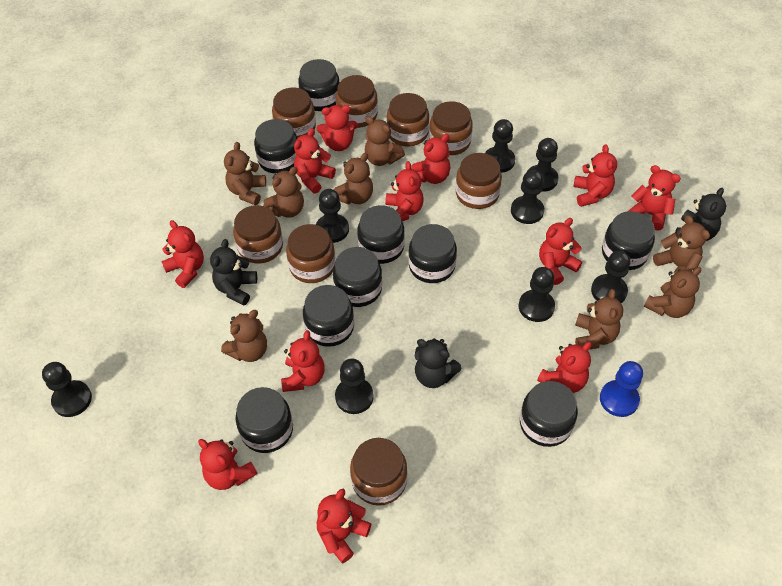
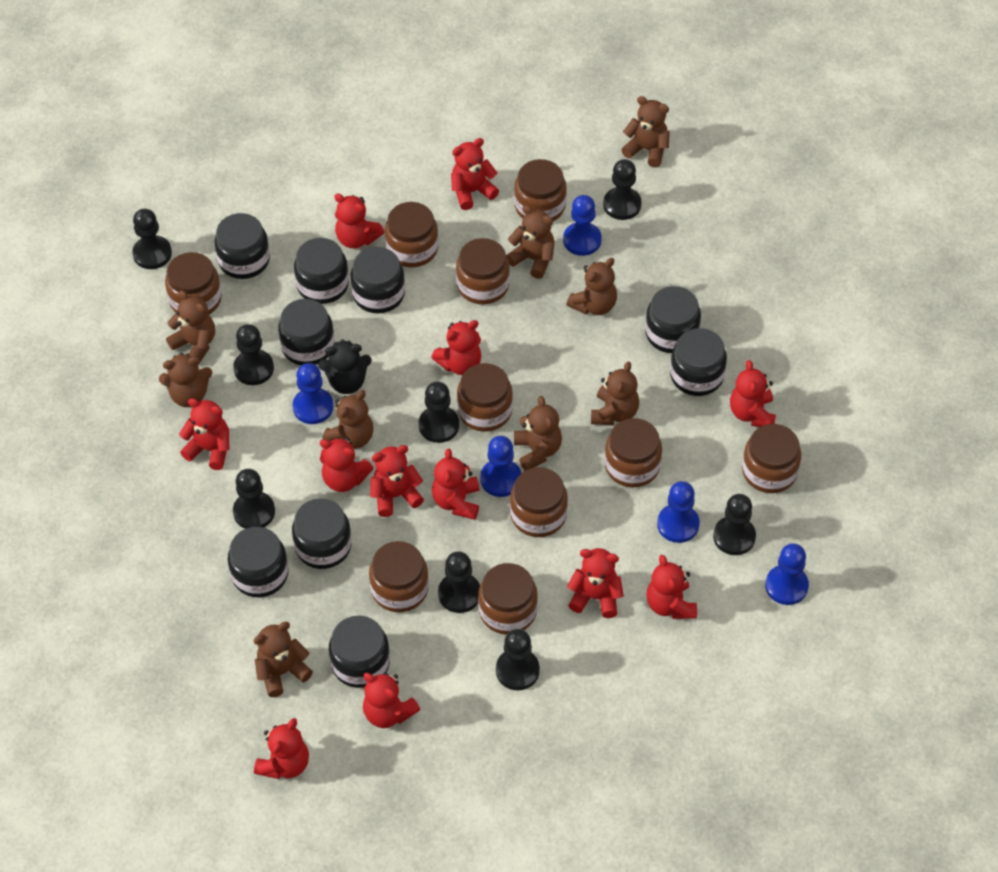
black teddy bear: [210,239,257,306] [415,338,462,388] [675,188,726,241] = 3 -> [318,339,372,394] = 1
blue pawn: [600,361,643,417] = 1 -> [292,363,334,424] [480,436,521,497] [563,195,602,256] [657,481,700,543] [765,543,809,605] = 5
brown jar: [233,205,283,264] [272,87,316,138] [286,224,335,283] [336,75,378,128] [350,438,407,506] [387,93,429,147] [429,101,473,155] [456,153,502,209] = 8 -> [165,252,222,315] [369,541,429,612] [385,202,438,267] [456,238,510,304] [457,363,513,432] [478,563,538,635] [510,467,568,537] [514,159,567,221] [605,418,662,487] [742,424,801,493] = 10
brown teddy bear: [221,310,267,362] [224,142,266,205] [263,167,304,218] [334,153,373,205] [365,116,405,166] [575,289,623,349] [644,267,701,318] [653,215,710,273] = 8 -> [159,353,212,407] [166,290,215,365] [254,622,313,697] [322,390,374,449] [506,205,554,279] [514,396,562,471] [566,258,617,315] [591,362,639,425] [621,96,670,168] = 9

